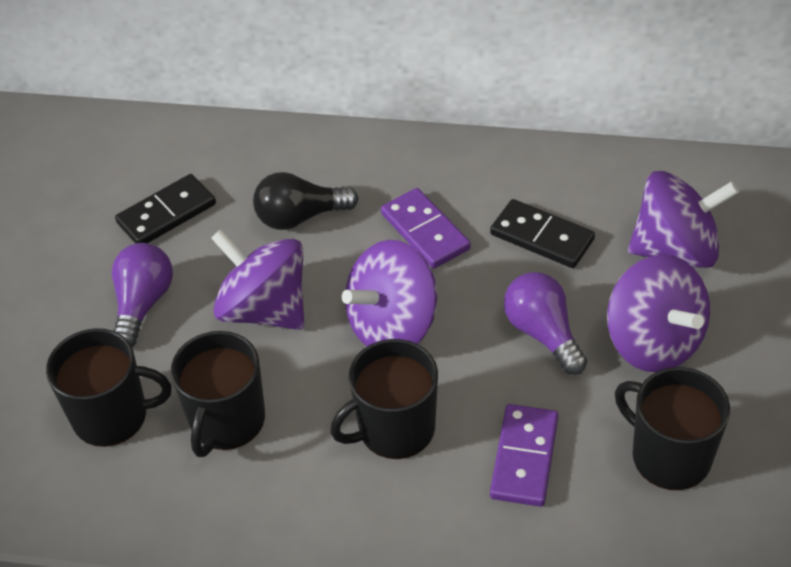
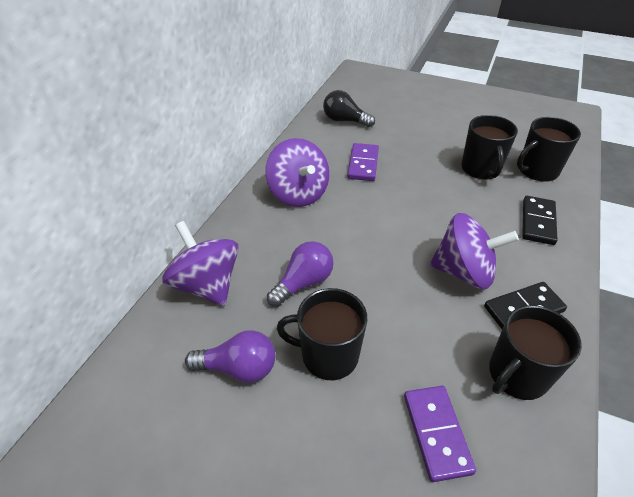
purple spinning top: [211,229,304,330] [342,240,437,346] [607,255,710,372] [628,171,739,269] = 4 -> [162,221,239,306] [265,138,329,207] [430,213,519,289] = 3

